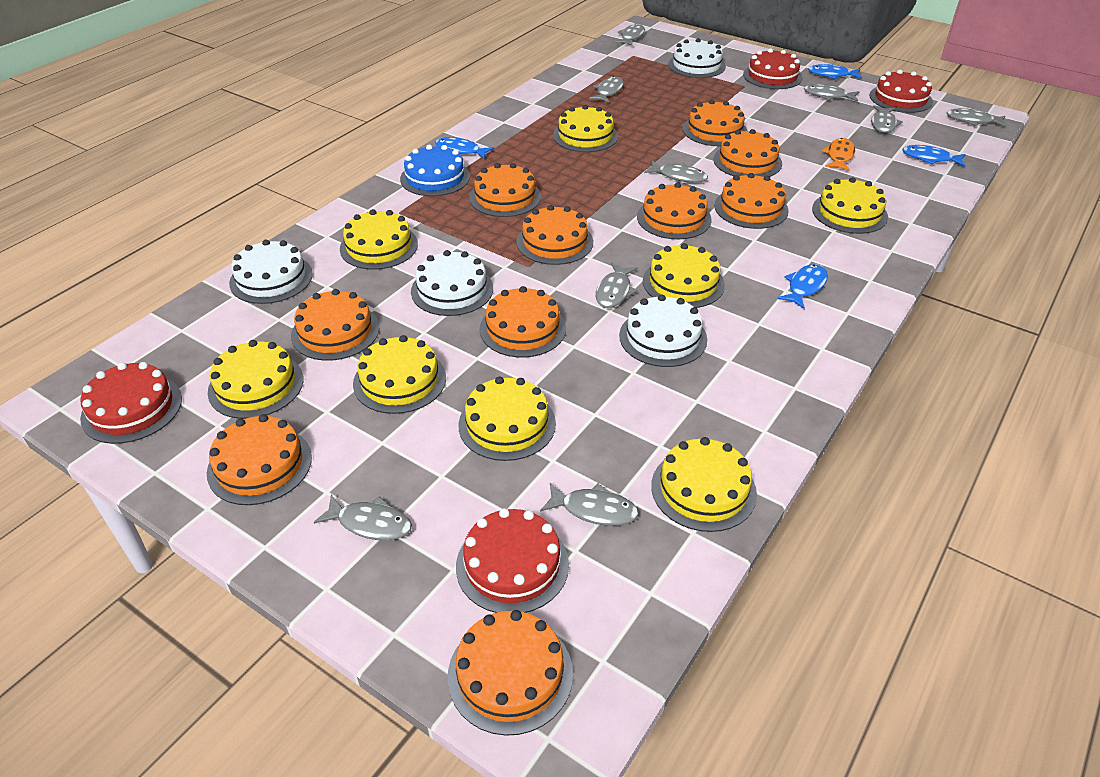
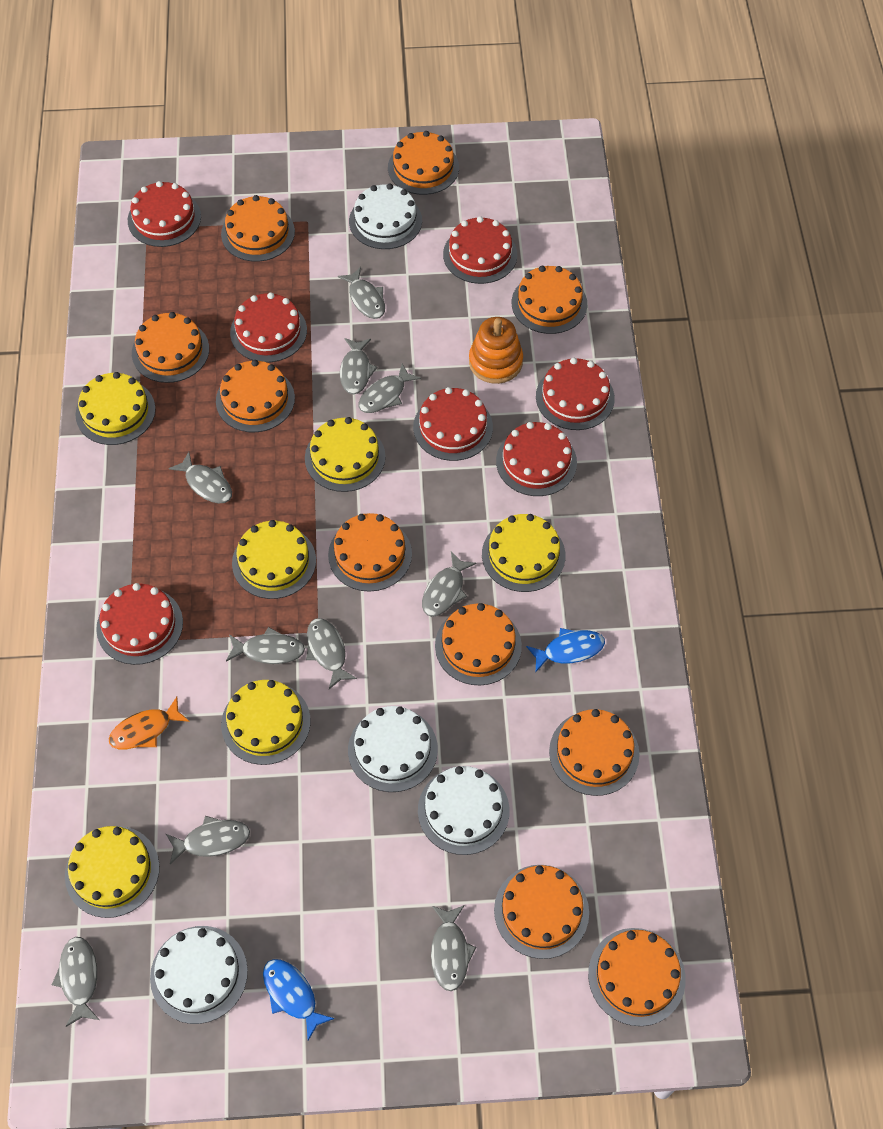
blue cake: [400,145,470,196] = 1 -> none = 0
blue fish: [435,137,494,159] [777,264,828,309] [808,64,862,79] [902,145,966,167] = 4 -> [263,959,335,1040] [526,628,605,672] = 2
grey fish: [314,495,412,540] [540,483,639,526] [589,76,624,103] [596,262,638,308] [615,23,645,46] [644,161,708,183] [804,84,860,102] [871,105,902,133] [947,108,1007,127] = 9 -> [52,937,99,1027] [166,816,250,864] [169,452,232,503] [226,627,305,664] [306,618,357,689] [338,267,385,319] [340,338,377,394] [359,364,421,413] [422,552,476,617] [431,905,477,991] = 10
orange stacking toy: none = 0 -> [469,317,523,384] = 1
red cake: [80,362,182,444] [456,508,569,613] [743,48,803,89] [869,70,933,113] = 4 -> [96,583,183,665] [128,181,201,247] [230,292,307,362] [413,387,493,461] [443,216,517,284] [496,422,577,496] [536,358,615,430] = 7
yellow cake: [208,340,303,419] [340,209,418,270] [353,335,446,414] [458,377,556,461] [553,105,618,152] [643,243,725,308] [651,437,757,532] [812,177,888,234] = 8 -> [65,826,159,918] [76,372,156,445] [221,680,310,765] [232,520,316,599] [305,417,386,492] [482,514,565,592] = 6

